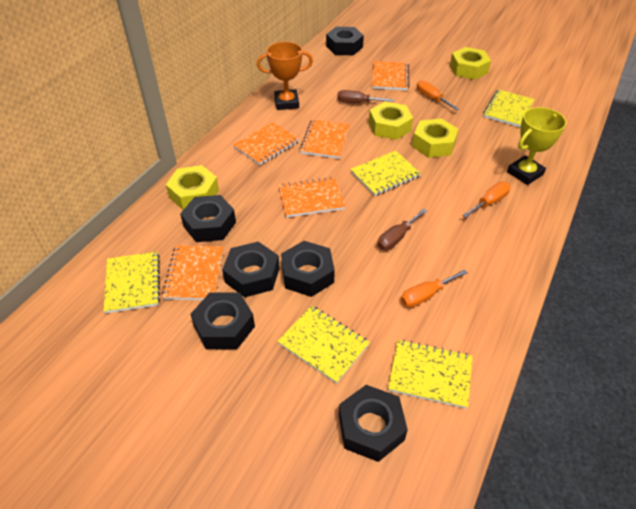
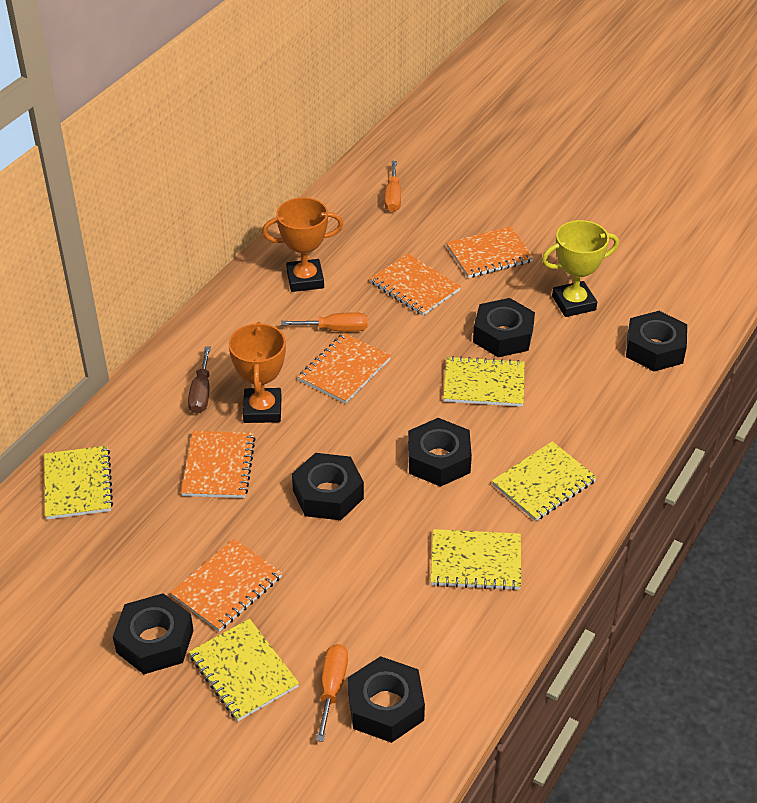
brown screwdriver: [337,90,394,103] [377,208,427,250] = 2 -> [188,346,211,414] = 1
orange trophy: [257,42,313,110] = 1 -> [229,322,286,423] [262,197,343,292] = 2
yellow nut: [166,165,219,210] [369,101,413,140] [412,118,459,158] [450,47,491,80] = 4 -> none = 0

